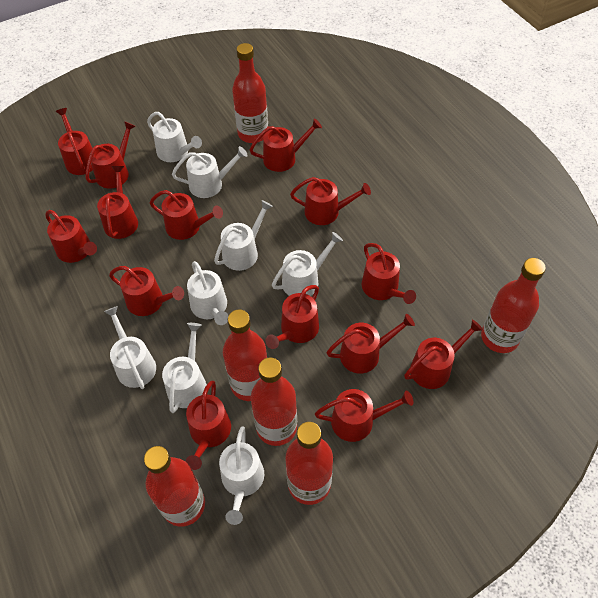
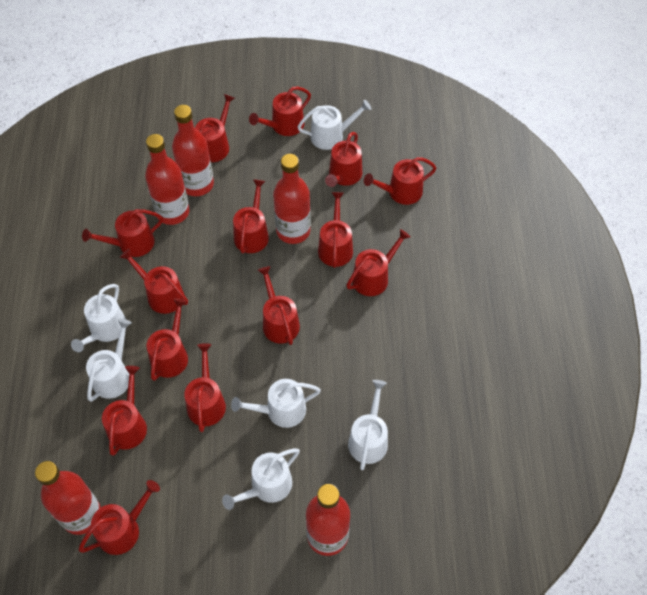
red bottle: [144,446,205,527] [223,309,267,401] [232,43,268,143] [251,357,297,446] [285,422,333,505] [481,258,546,353] = 6 -> [35,461,101,535] [145,134,189,225] [172,105,214,196] [273,154,311,244] [306,484,350,556] = 5
white watering can: [104,306,156,389] [147,112,202,162] [162,323,207,413] [172,146,248,198] [187,261,228,325] [214,200,273,271] [219,426,264,525] [272,232,343,296] = 8 -> [71,284,126,352] [86,319,132,402] [222,448,300,510] [231,379,321,428] [298,100,371,150] [348,380,388,470] = 6

